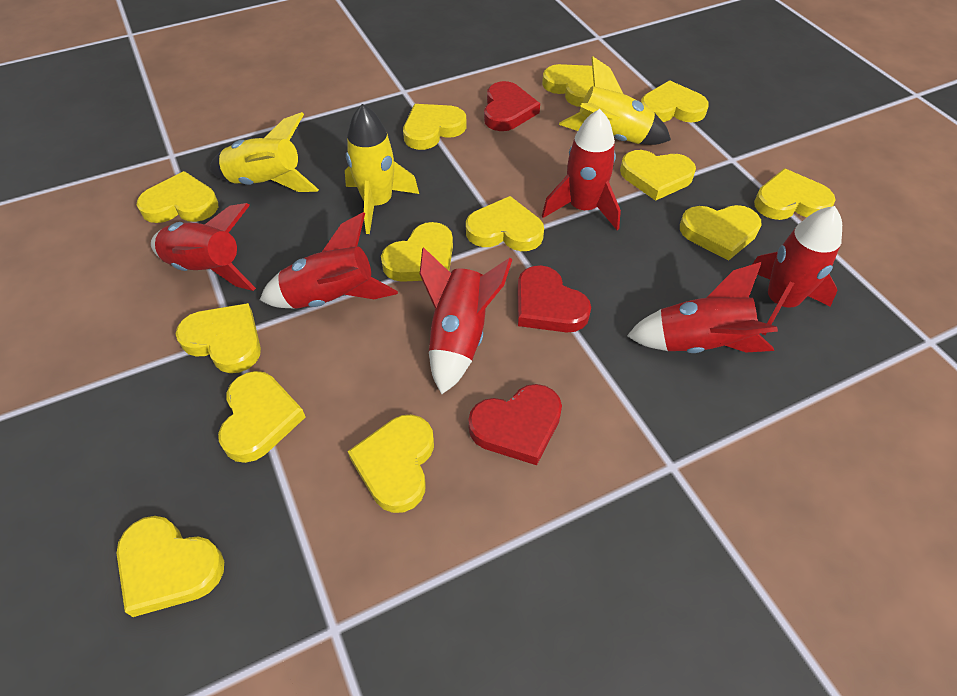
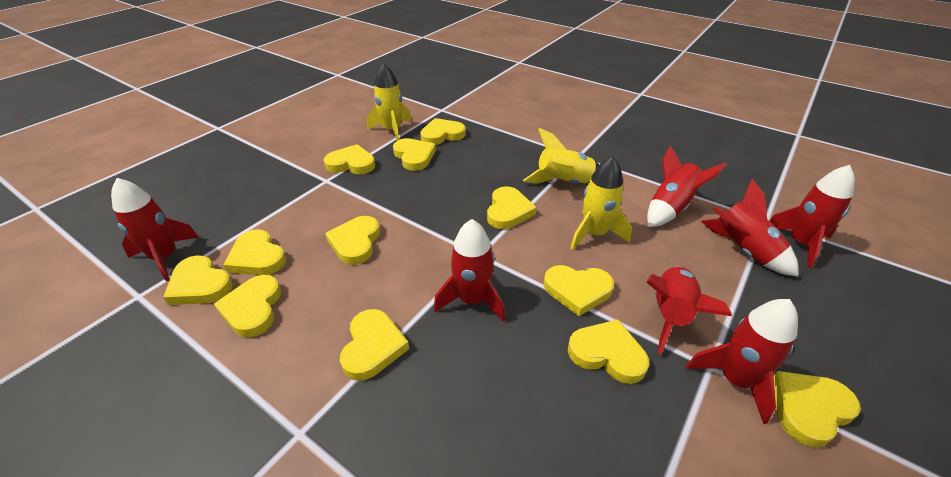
red heart: [468,384,562,465] [484,81,540,131] [517,265,591,332] = 3 -> none = 0
red rocket: [151,203,256,291] [260,212,398,309] [420,247,512,394] [542,109,621,230] [627,262,778,353] [753,206,842,335] = 6 -> [111,178,198,281] [434,219,505,322] [646,267,732,354] [647,146,727,227] [686,299,798,424] [701,179,798,277] [770,165,855,268] = 7
yellow heart: [117,516,224,617] [137,171,218,223] [176,303,261,373] [218,371,305,463] [348,415,434,513] [381,222,453,282] [403,104,467,150] [466,196,544,251] [542,64,594,107] [620,150,696,201] [641,80,709,122] [680,205,762,261] [754,168,835,220] = 13 -> [163,256,233,305] [214,275,281,337] [224,229,286,275] [324,144,375,174] [325,216,380,265] [340,309,409,381] [393,138,436,171] [420,118,466,145] [487,186,537,229] [544,265,614,316] [568,320,649,384] [773,371,861,447] = 12

